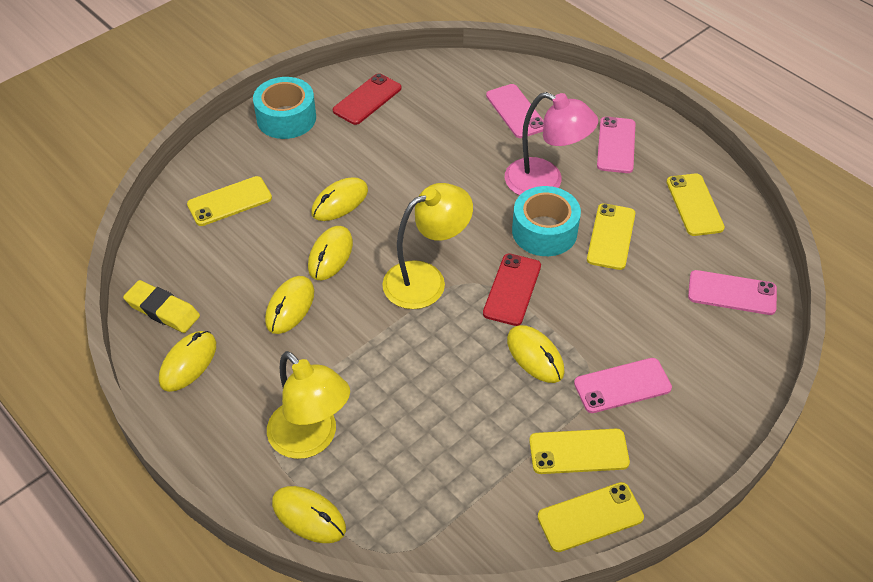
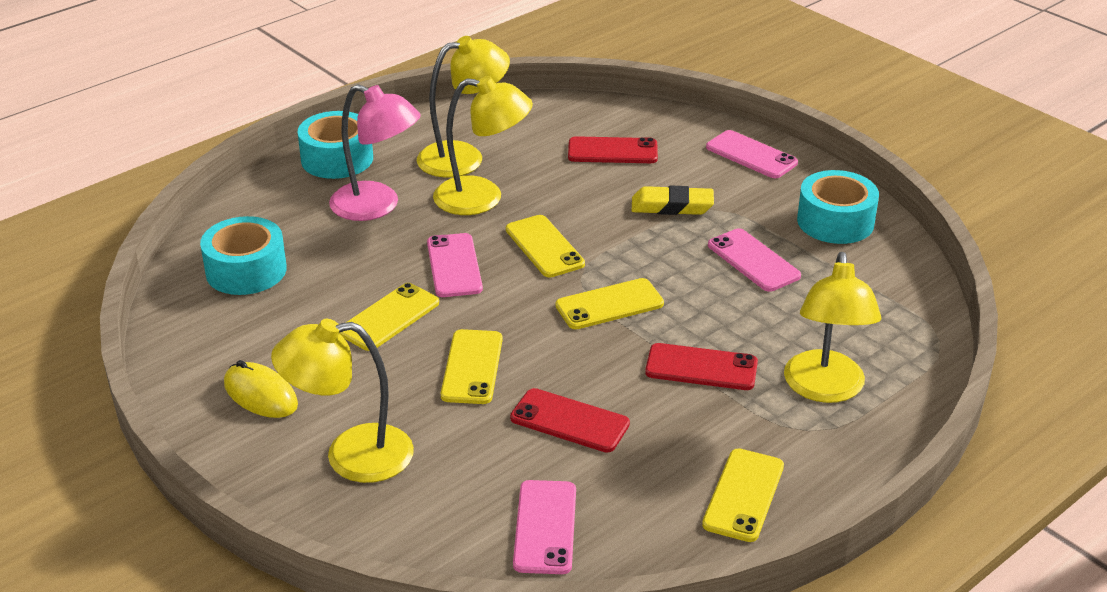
red phone: [333,73,401,125] [483,253,541,326] = 2 -> [510,388,630,453] [568,136,658,163] [645,343,758,390] = 3
turquoise tape: [253,77,316,139] [512,186,581,256] = 2 -> [200,216,287,295] [298,111,373,179] [797,170,879,244] = 3
yellow lamp: [267,351,350,459] [382,183,473,309] = 2 -> [271,319,414,483] [417,36,510,177] [433,76,533,215] [784,252,881,403] = 4
yellow mouse: [159,331,216,392] [265,276,314,334] [272,486,346,543] [308,226,353,280] [311,177,368,221] [507,325,565,383] = 6 -> [224,360,298,418] = 1

